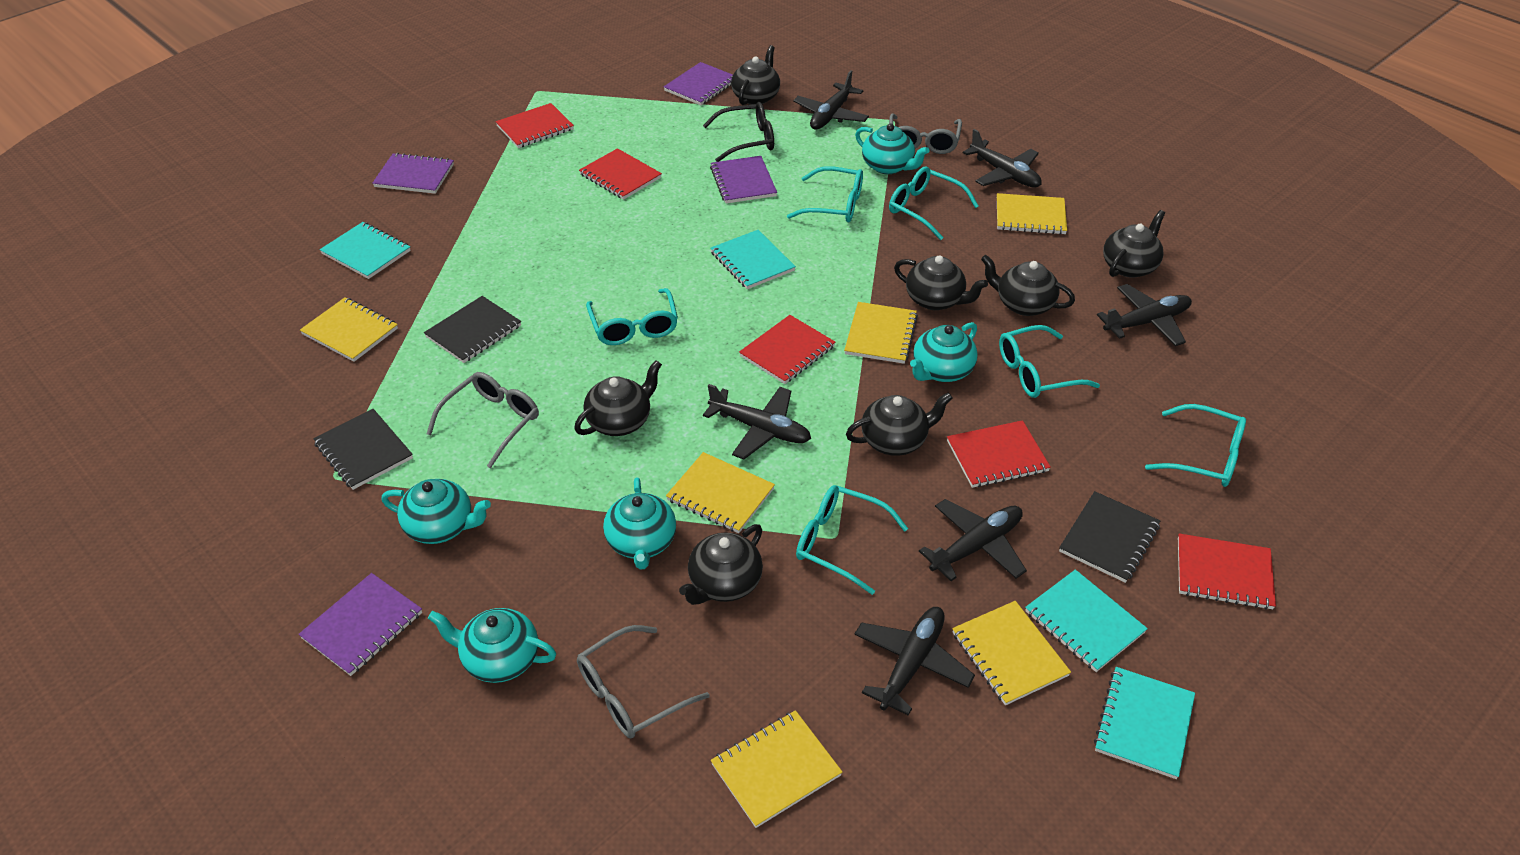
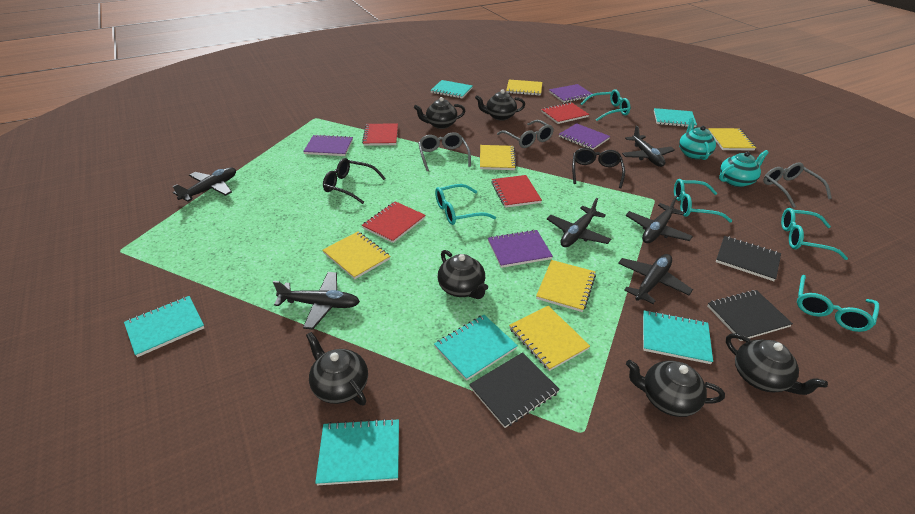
black glasses: [703,102,774,162] = 1 -> [323,158,385,204] [572,148,625,188] = 2
black teapot: [574,360,662,436] [679,524,763,605] [731,45,780,105] [846,392,953,456] [894,255,988,310] [981,255,1075,316] [1103,210,1165,278] = 7 -> [306,332,368,405] [414,97,465,129] [438,250,488,299] [475,89,525,121] [626,360,725,417] [726,333,828,395] = 6
red notebook: [496,103,574,148] [579,148,662,200] [739,315,835,384] [947,420,1051,488] [1178,534,1276,610] = 5 -> [362,123,398,146] [362,201,426,243] [491,175,542,208] [541,102,589,124] = 4
turquoise glasses: [586,288,678,345] [787,166,863,222] [796,485,908,595] [889,167,979,240] [999,325,1100,398] [1145,404,1246,487] = 6 -> [435,184,496,225] [581,90,630,121] [674,179,732,222] [781,208,848,260] [797,275,879,332] = 5
turquoise notebook: [320,222,411,279] [711,230,796,289] [1025,569,1148,672] [1094,667,1195,779] = 4 -> [124,296,204,357] [315,418,399,485] [430,80,473,98] [434,315,518,381] [643,310,713,364] [654,108,697,127] = 6
turquoise teapot: [381,479,491,544] [428,608,556,683] [603,477,676,570] [855,123,929,174] [910,322,978,382] = 5 -> [679,118,716,160] [719,150,769,187] = 2

